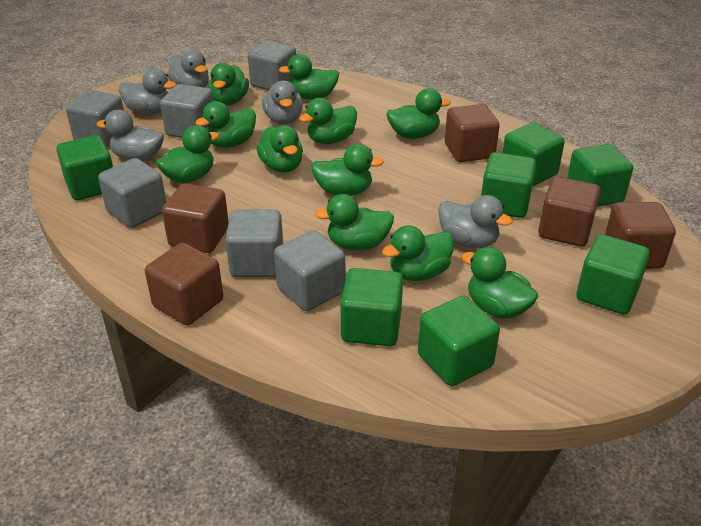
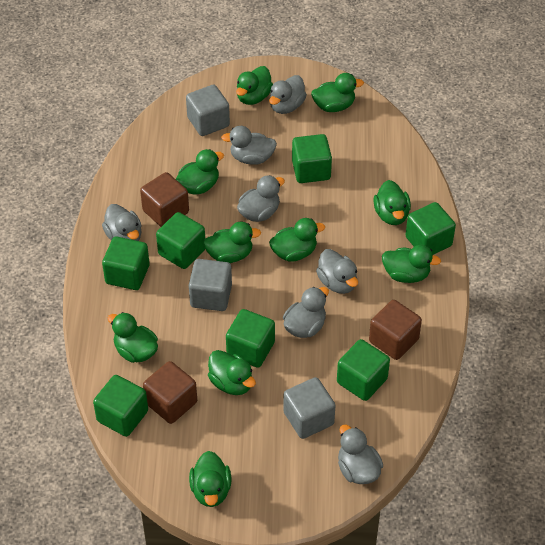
brown cube: [145,243,223,325] [162,183,229,253] [445,104,500,162] [538,177,601,247] [605,202,676,269] = 5 -> [140,172,189,227] [143,361,197,424] [369,300,422,360] = 3
green duck: [156,125,219,183] [195,101,256,148] [209,63,249,106] [256,125,303,172] [279,54,339,100] [299,98,357,144] [311,144,384,196] [315,194,394,250] [382,225,454,281] [386,88,451,139] [461,247,538,319] = 11 -> [108,312,158,363] [176,149,224,195] [189,451,231,507] [203,222,261,263] [208,350,256,395] [236,66,273,105] [269,218,325,262] [311,73,364,112] [373,180,411,225] [382,245,441,283] = 10
grey cube: [66,90,124,147] [98,158,166,228] [160,84,214,138] [225,209,283,277] [248,41,296,90] [274,230,345,311] = 6 -> [186,85,230,136] [189,259,232,311] [283,377,336,439] = 3
grey duck: [97,110,164,162] [119,68,176,115] [167,50,209,87] [262,81,303,124] [438,195,513,248] = 5 -> [102,204,142,241] [221,126,277,165] [237,175,285,222] [269,75,307,114] [283,287,329,338] [316,249,358,294] [338,425,383,484] = 7

